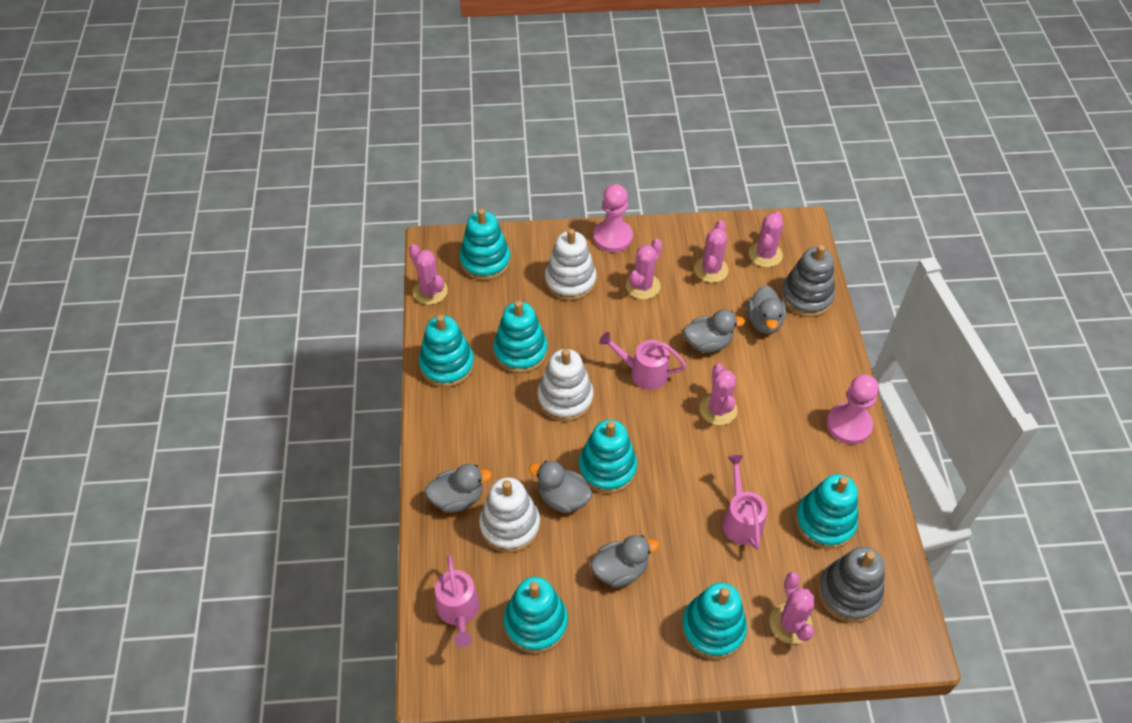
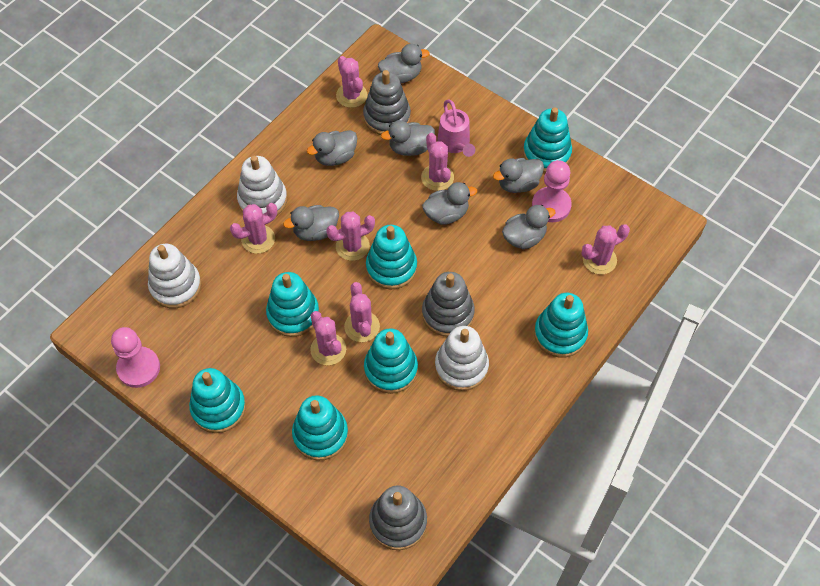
grey duck: [425,464,492,513] [529,461,592,513] [591,535,659,588] [683,309,745,353] [747,285,786,334] = 5 -> [283,205,339,241] [307,130,357,166] [378,44,430,83] [381,120,435,156] [422,182,477,225] [493,158,544,193] [502,205,556,249] = 7
grey stacking toy: [781,245,835,317] [818,547,885,623] = 2 -> [363,70,411,135] [369,485,427,550] [422,272,475,337] = 3
pink cactus: [409,244,448,305] [626,239,662,300] [694,220,729,283] [700,364,737,425] [749,211,783,267] [769,572,815,644] = 6 -> [230,203,277,254] [310,311,346,365] [326,212,375,261] [336,56,367,108] [344,282,380,342] [421,133,454,191] [582,224,630,274] = 7
pink watering can: [435,555,479,648] [599,332,687,390] [722,455,767,549] = 3 -> [438,100,475,157] = 1

